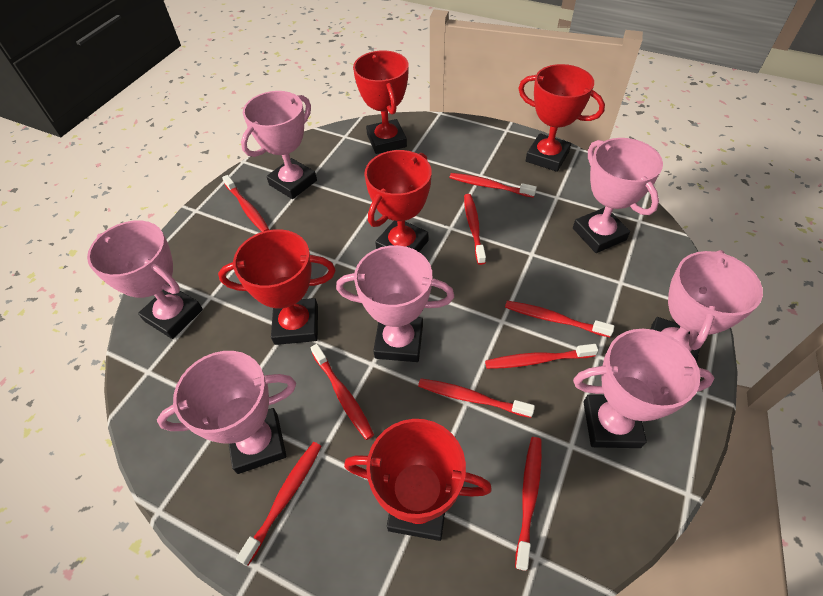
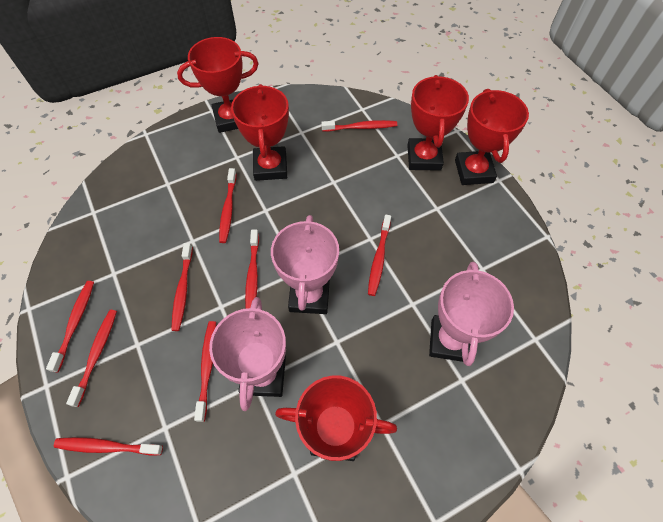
pink trophy: [87,220,203,339] [157,351,296,474] [241,91,317,199] [336,245,454,362] [573,138,663,253] [573,329,715,448] [651,250,763,362] = 7 -> [209,297,286,411] [271,215,339,314] [429,261,514,366] = 3

